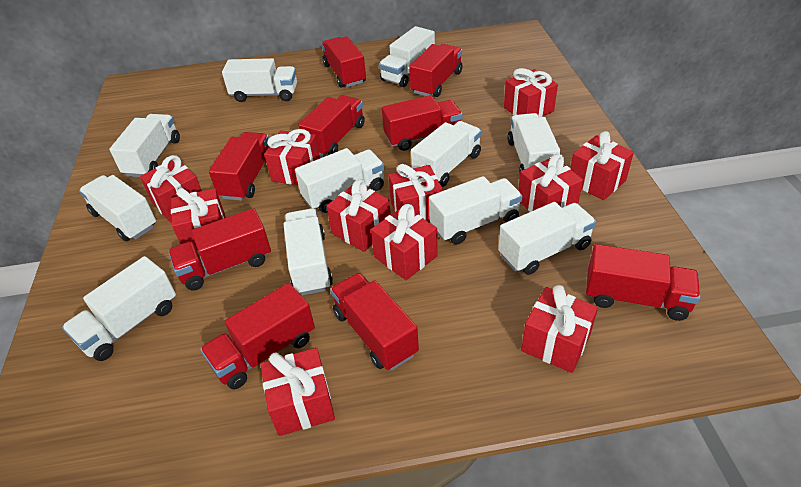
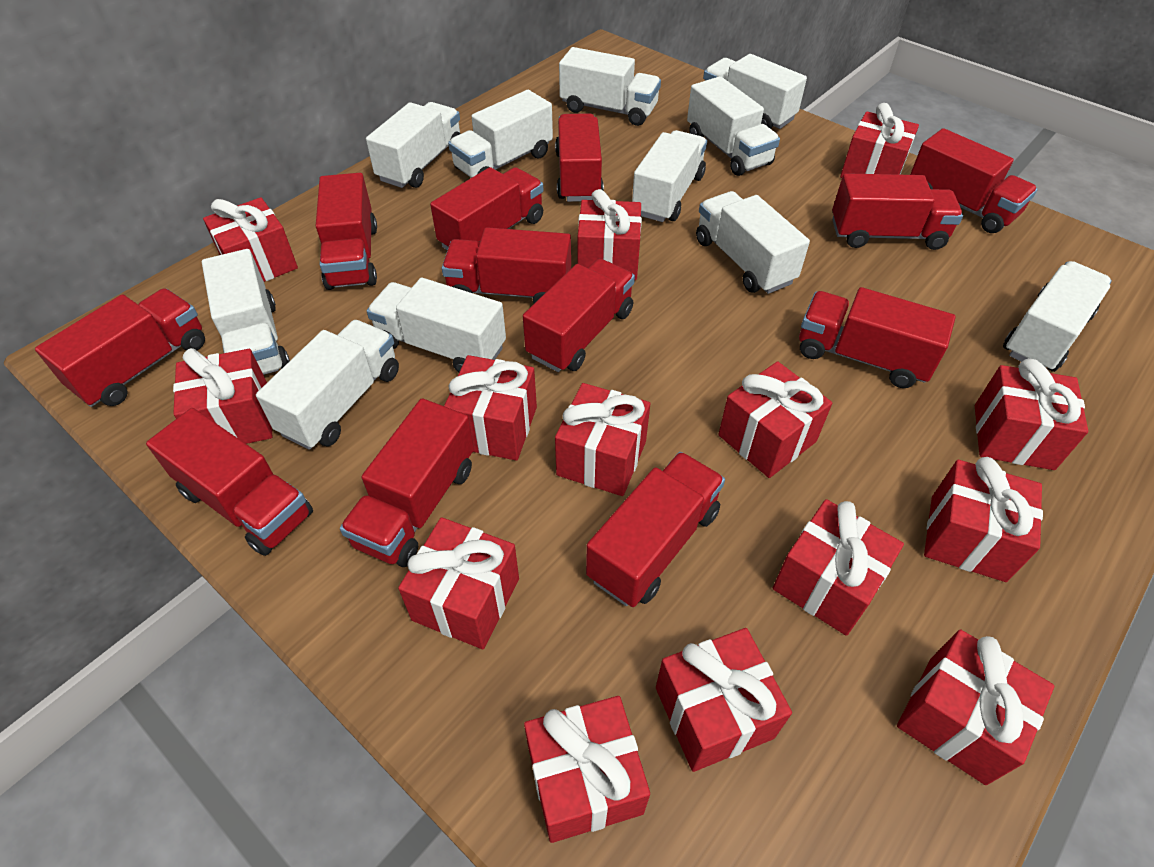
red gift: [140,155,202,223] [171,188,226,250] [261,348,335,436] [264,129,320,185] [327,179,391,252] [371,204,438,280] [388,164,444,222] [504,68,558,117] [518,154,583,212] [521,285,598,373] [570,131,634,200] = 11 -> [173,348,272,444] [203,197,298,282] [398,517,519,649] [444,355,537,461] [524,696,650,843] [555,383,650,496] [577,189,642,280] [656,628,792,772] [718,361,832,478] [773,499,904,636] [840,103,919,178] [897,629,1054,785] [924,457,1043,582] [975,358,1088,470] = 14
red truck: [168,208,271,290] [200,283,315,389] [209,132,269,201] [298,95,365,157] [321,36,366,88] [330,273,419,370] [382,95,462,151] [409,44,463,97] [586,244,700,321] = 9 -> [35,288,205,407] [146,408,313,556] [316,173,377,290] [340,399,474,567] [430,167,543,250] [442,227,571,303] [523,259,635,372] [555,113,604,202] [586,452,725,607] [799,287,956,388] [832,173,963,250] [910,128,1038,233] = 12

